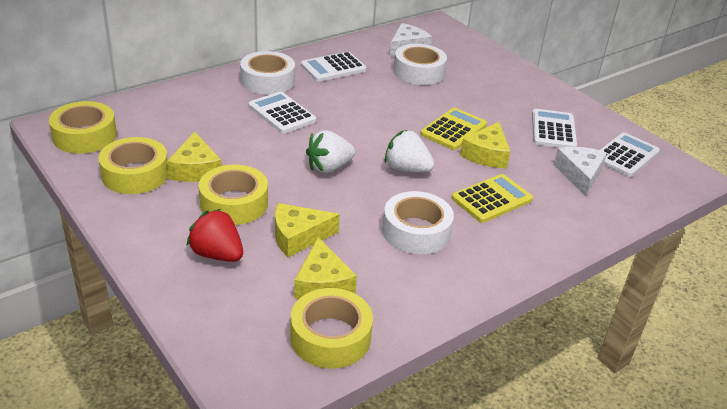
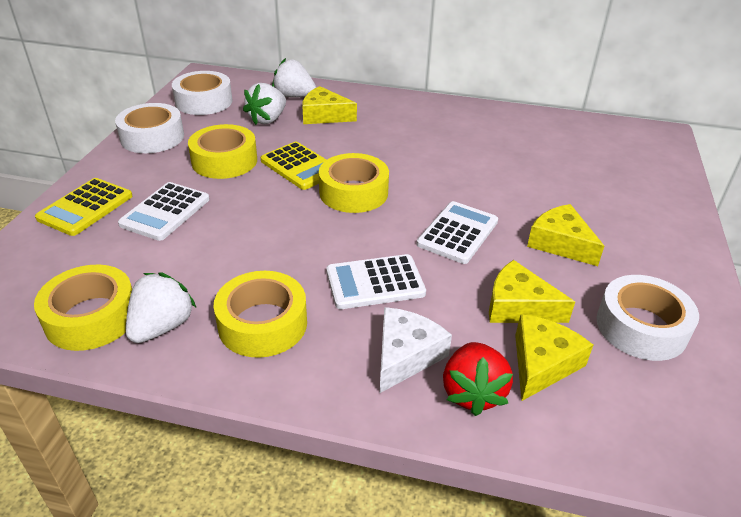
white calculator: [249,91,316,133] [301,52,367,82] [532,109,577,148] [600,133,660,177] = 4 -> [118,182,210,241] [326,254,426,309] [417,201,498,264] = 3
white cheese: [390,23,432,57] [554,147,607,197] = 2 -> [380,307,452,393] = 1
white strawberry: [306,130,355,174] [385,130,434,173] = 2 -> [126,273,196,343] [243,83,286,125] [272,58,316,98] = 3

